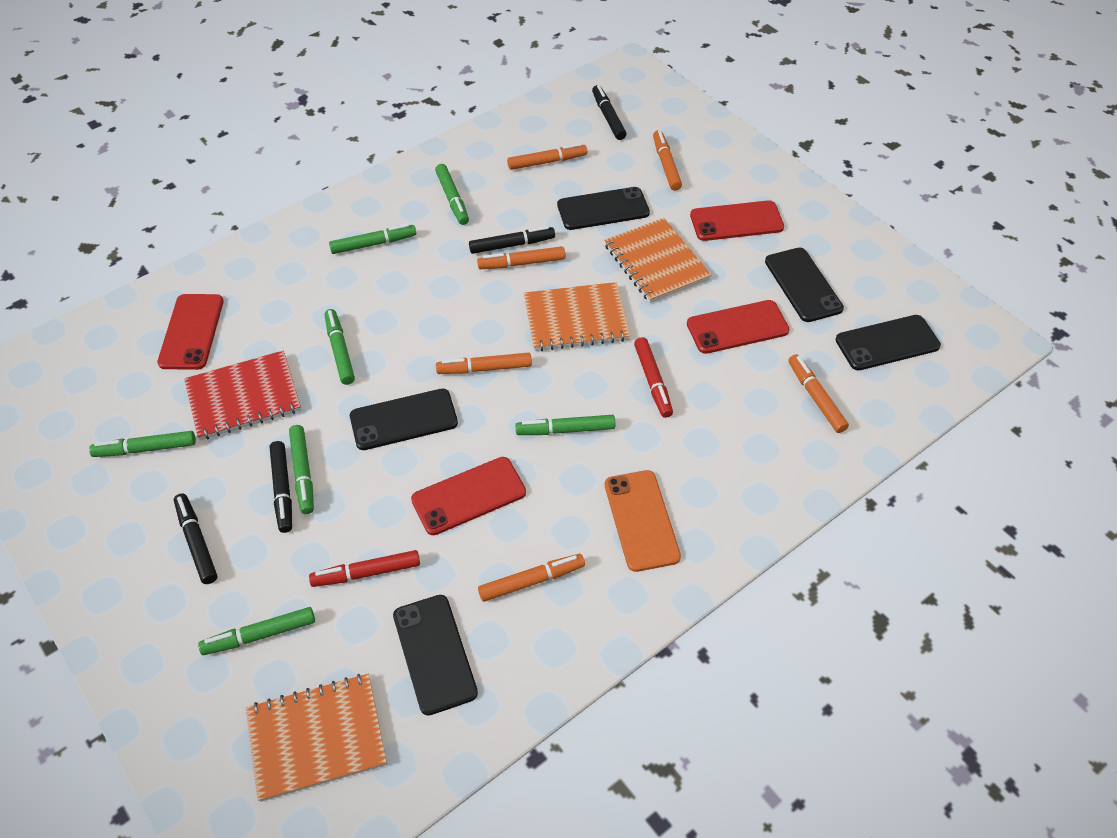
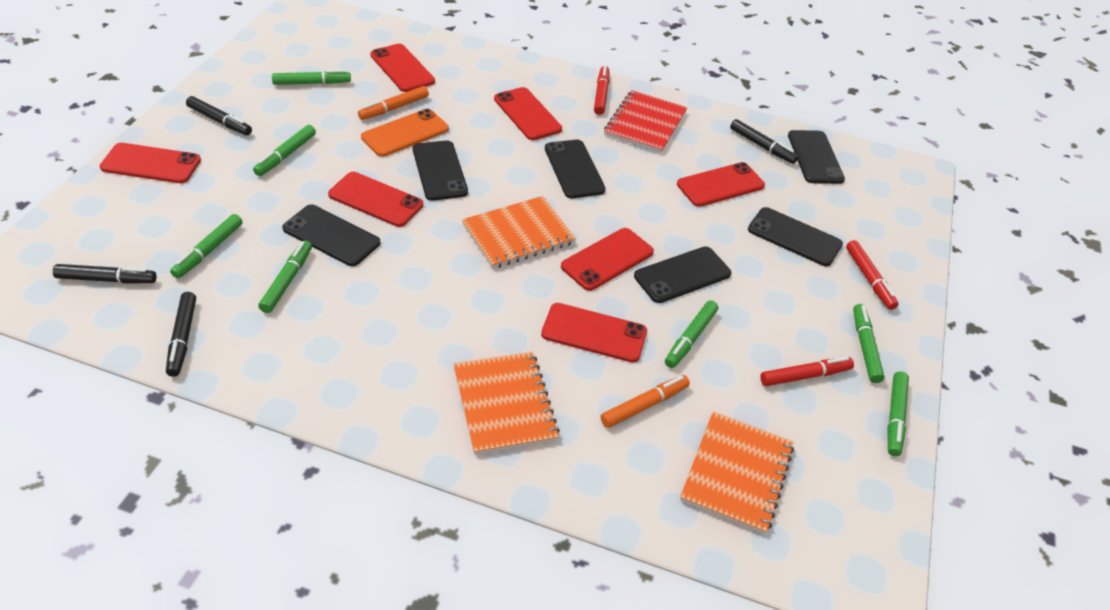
black phone: [350,389,458,450] [393,595,478,715] [557,187,650,230] [765,248,844,322] [836,315,941,370] = 5 -> [282,204,380,266] [413,140,468,201] [545,139,606,198] [634,246,731,303] [748,207,843,266] [788,130,845,184] = 6
orange marker: [436,353,532,374] [477,246,565,269] [478,554,585,602] [507,143,587,170] [653,130,682,191] [788,354,849,433] = 6 -> [358,86,429,120] [601,375,690,428] = 2
red marker: [309,550,420,587] [634,337,673,418] = 2 -> [594,65,609,115] [760,357,854,386] [846,240,899,310] = 3
red phone: [157,294,224,370] [411,457,526,535] [687,300,789,354] [690,200,784,241] = 4 -> [100,143,201,183] [328,172,423,227] [370,44,435,92] [494,87,562,140] [541,303,647,363] [561,228,654,291] [677,162,765,207] = 7

